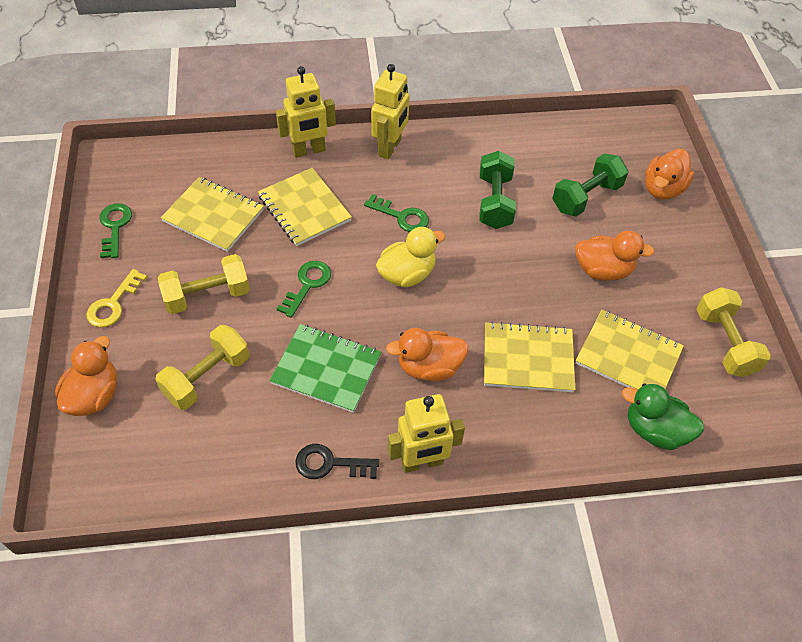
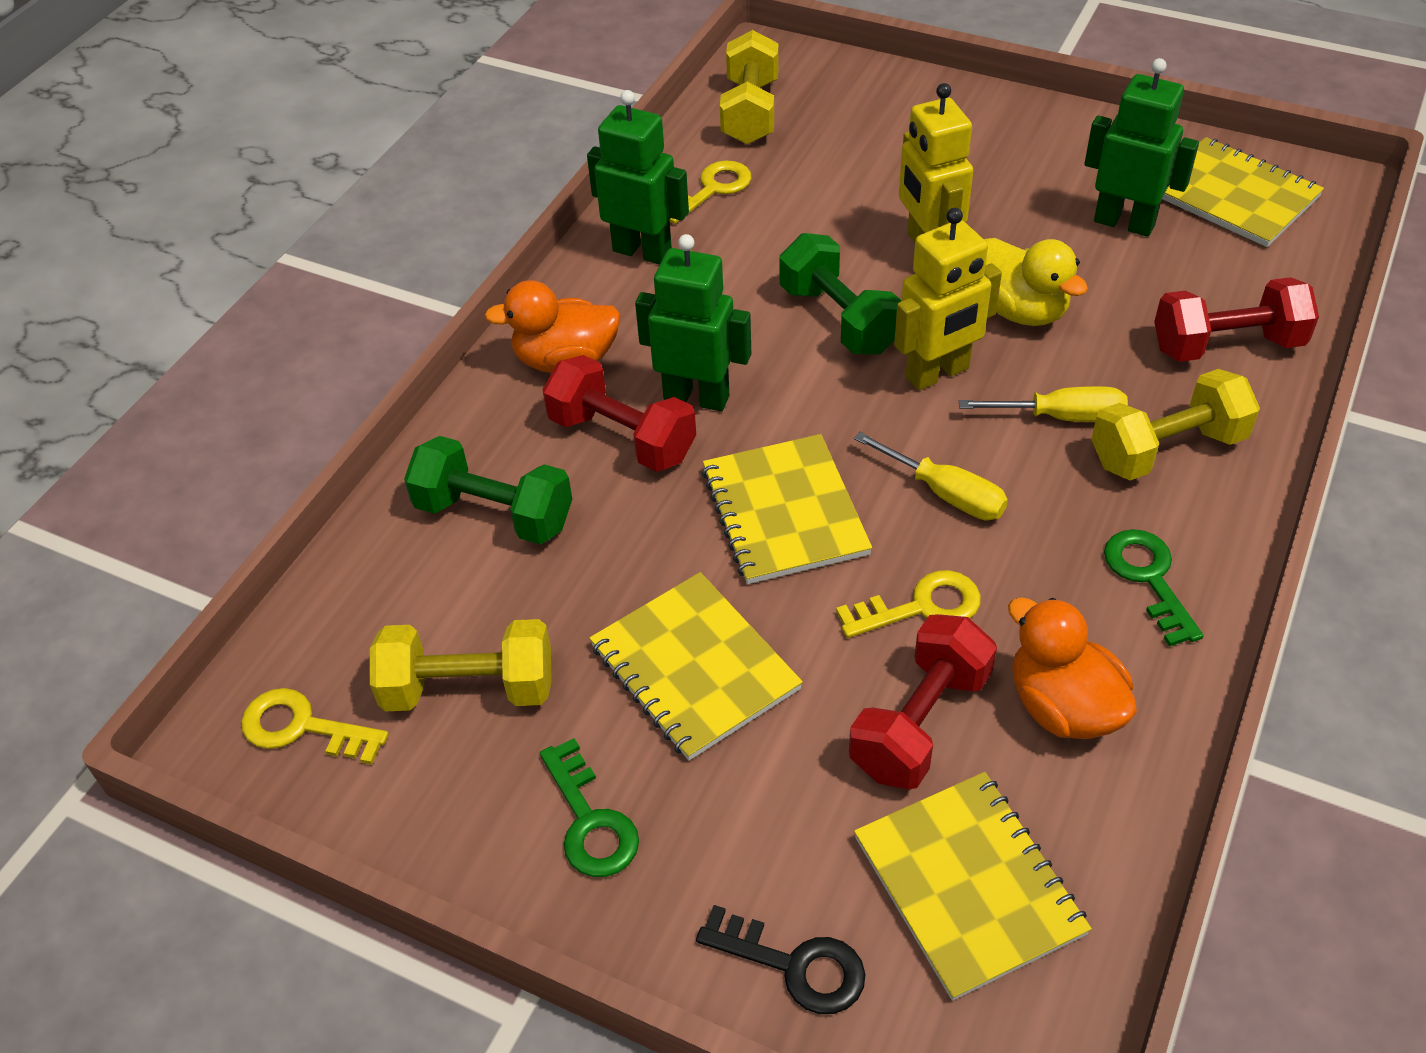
green duck: [622,384,704,450] = 1 -> none = 0
green key: [100,203,132,258] [277,261,331,318] [364,194,429,232] = 3 -> [540,738,639,877] [1104,529,1204,647] = 2
green notebook: [269,324,381,413] = 1 -> none = 0
green robot: none = 0 -> [587,90,689,265] [635,234,751,411] [1084,58,1199,237] = 3
orange duck: [55,336,117,416] [386,328,469,381] [575,231,655,281] [645,149,694,200] = 4 -> [484,280,621,373] [1008,597,1137,739] = 2
red dumbbell: none = 0 -> [543,355,696,472] [849,614,997,789] [1154,277,1319,362] = 3
yellow key: [86,269,147,327] = 1 -> [241,688,389,765] [670,160,752,224] [836,570,981,638] = 3
yellow robot: [276,66,336,158] [371,64,409,159] [388,394,465,473] = 3 -> [894,208,1002,391] [899,83,973,243] = 2
yellow screwdriver: none = 0 -> [854,432,1008,520] [959,386,1128,422] = 2

